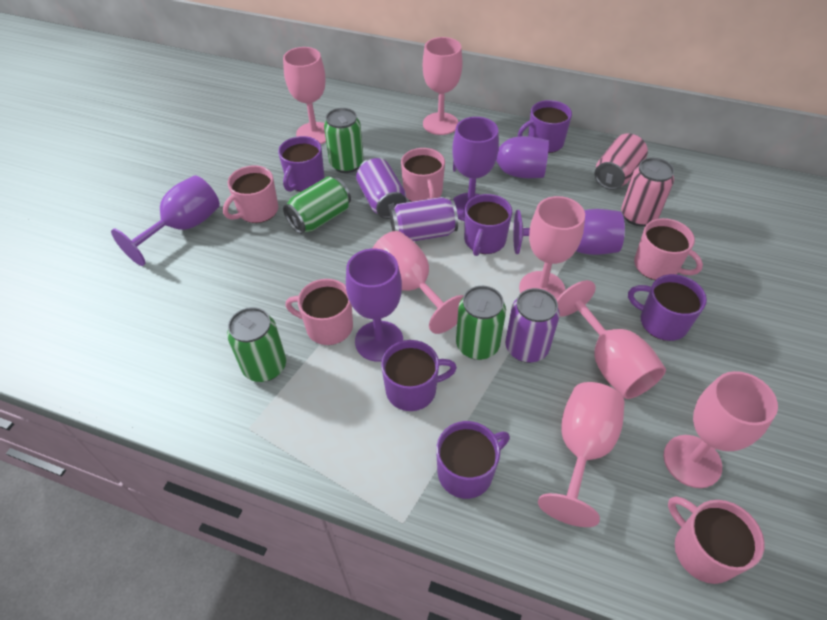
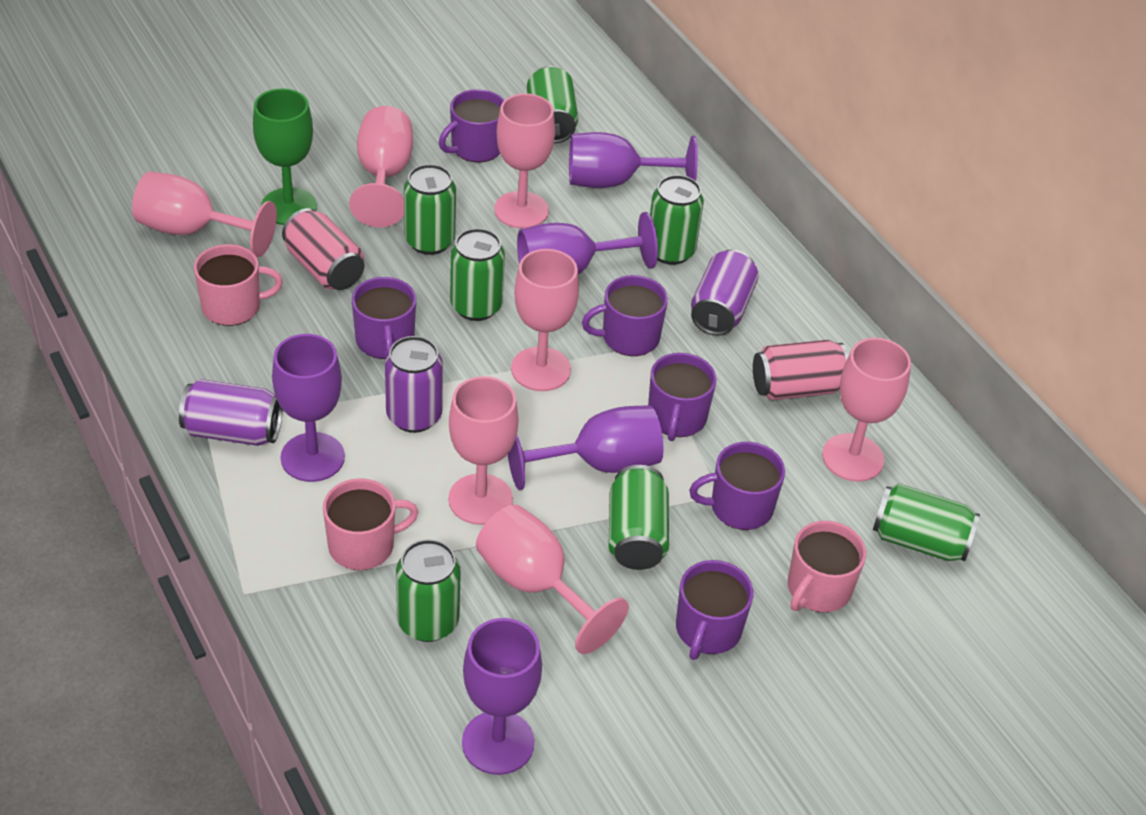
green can: [227,307,286,382] [283,177,351,234] [324,108,364,173] [456,286,506,360] = 4 -> [396,539,461,642] [404,164,456,255] [450,228,505,321] [527,66,578,143] [608,465,669,570] [650,175,704,265] [873,484,980,561] = 7
green goblet: none = 0 -> [253,89,317,225] = 1
pink mug: [223,165,279,223] [285,279,353,345] [401,148,445,202] [634,218,703,280] [668,496,765,584] = 5 -> [194,244,283,326] [323,478,418,570] [788,521,866,612] = 3

